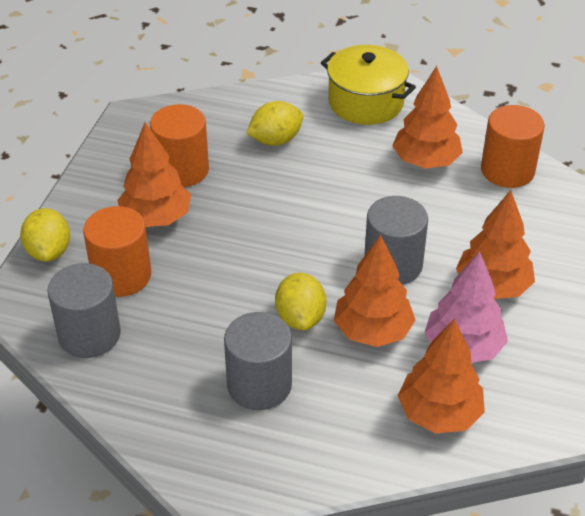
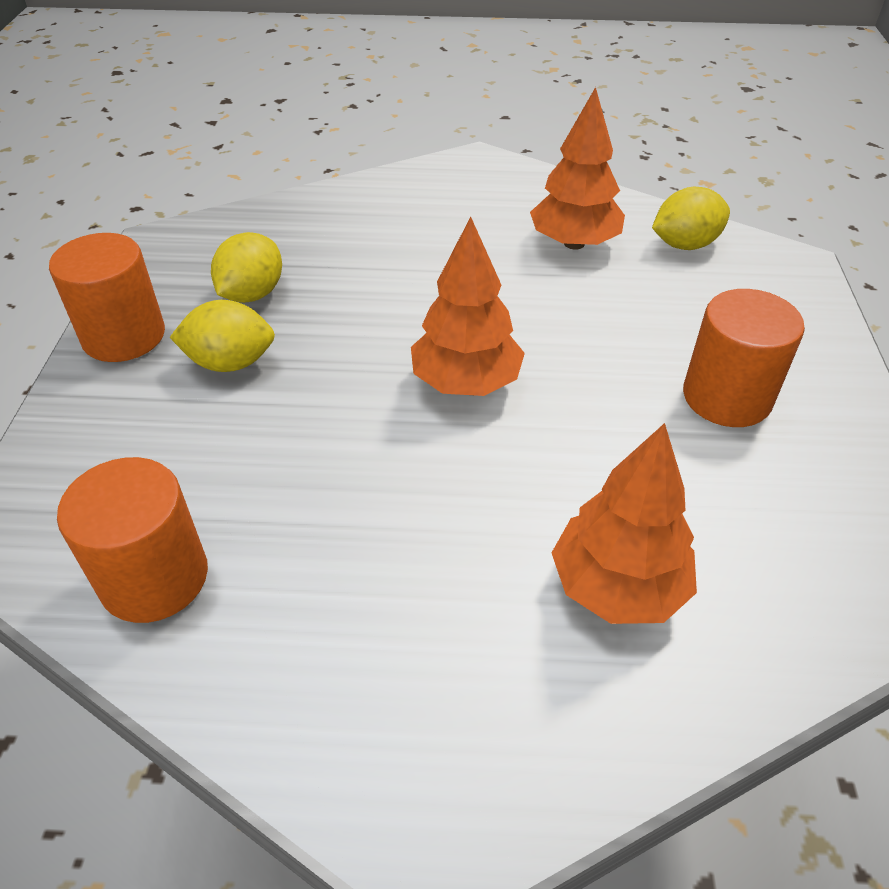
grey cylinder: [47,263,121,358] [224,312,292,410] [364,196,428,285] = 3 -> none = 0
orange tree: [117,122,191,227] [334,235,415,347] [392,66,463,169] [398,319,485,434] [456,190,535,299] = 5 -> [411,217,525,396] [530,87,625,250] [552,423,697,624] = 3
pink tree: [424,251,508,363] = 1 -> none = 0
yellow pot: [321,45,416,125] = 1 -> none = 0

